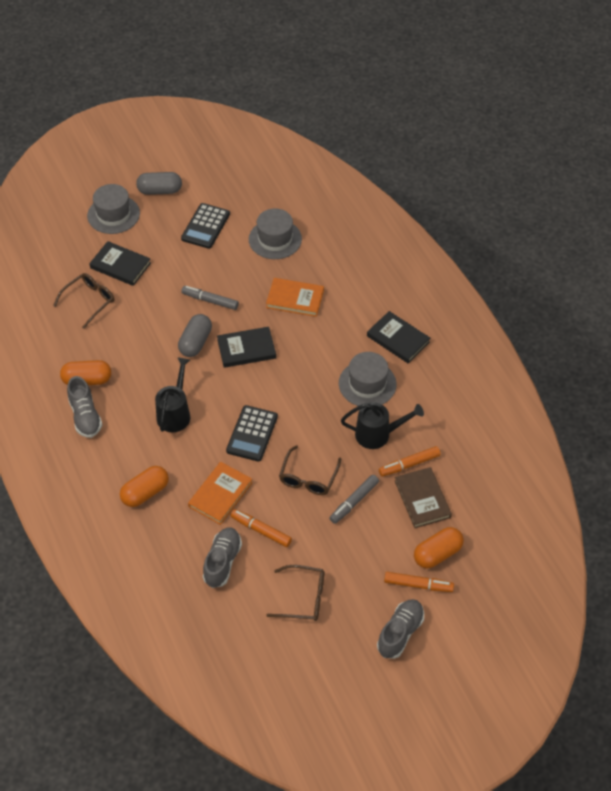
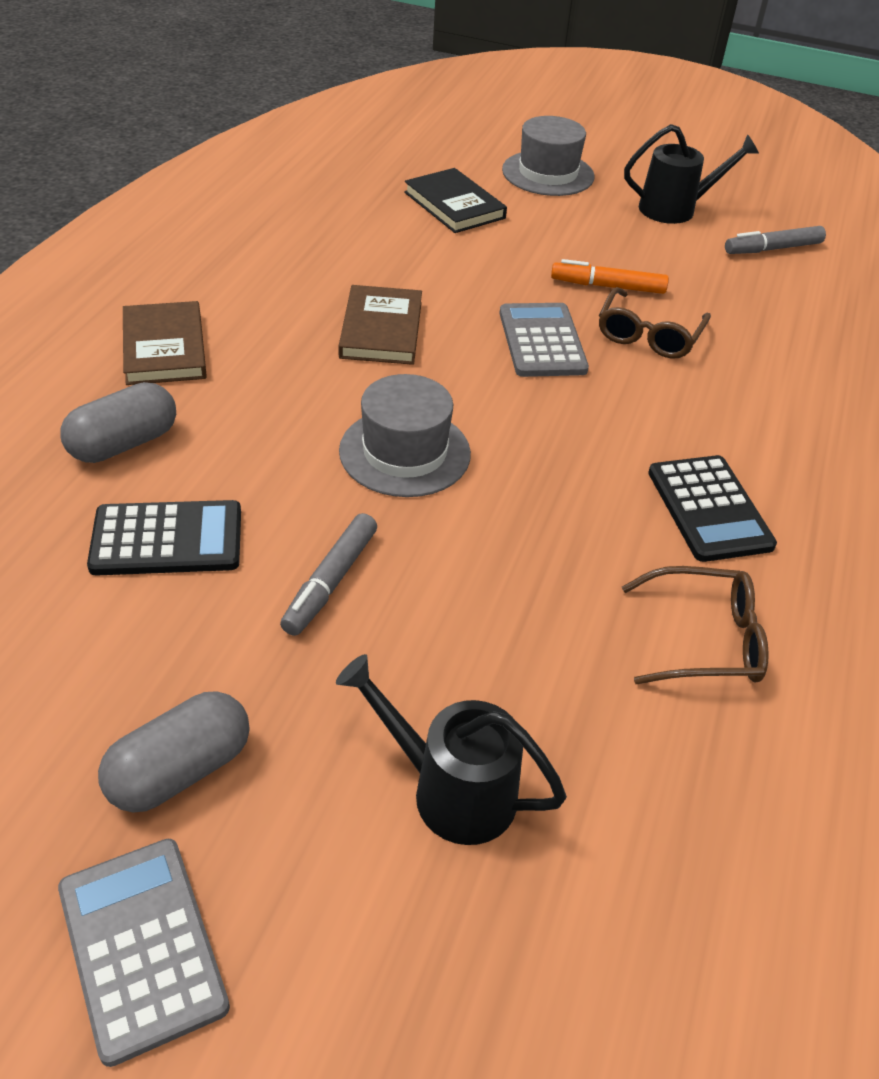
black book: [89,241,151,286] [217,327,276,368] [367,311,430,363] = 3 -> [404,168,507,233] = 1
brown book: [395,467,452,528] = 1 -> [123,301,207,385] [339,285,422,365] = 2
brown glasses: [53,273,114,329] [266,565,325,621] [279,445,341,495] = 3 -> [599,287,711,359] [622,566,769,684] = 2
grey calculator: none = 0 -> [58,839,230,1067] [499,303,589,377] = 2
grey hat: [87,184,140,234] [249,208,302,259] [339,352,397,406] = 3 -> [339,374,471,497] [502,116,595,196] = 2
grey shoe: [67,376,102,438] [203,528,242,588] [377,599,424,659] = 3 -> none = 0
orange book: [188,462,253,525] [266,278,324,317] = 2 -> none = 0
orange capsule: [60,360,111,385] [120,466,169,507] [414,527,464,568] = 3 -> none = 0
orange marker: [230,509,292,547] [379,446,441,476] [384,572,454,592] = 3 -> [551,259,669,294] = 1

